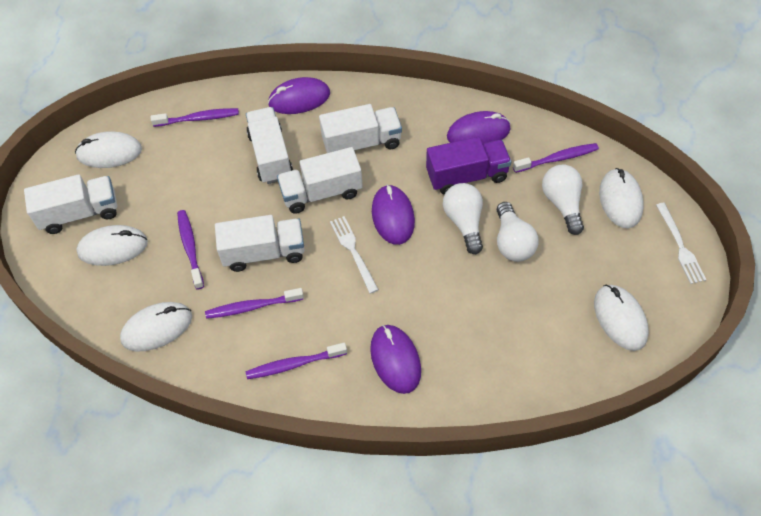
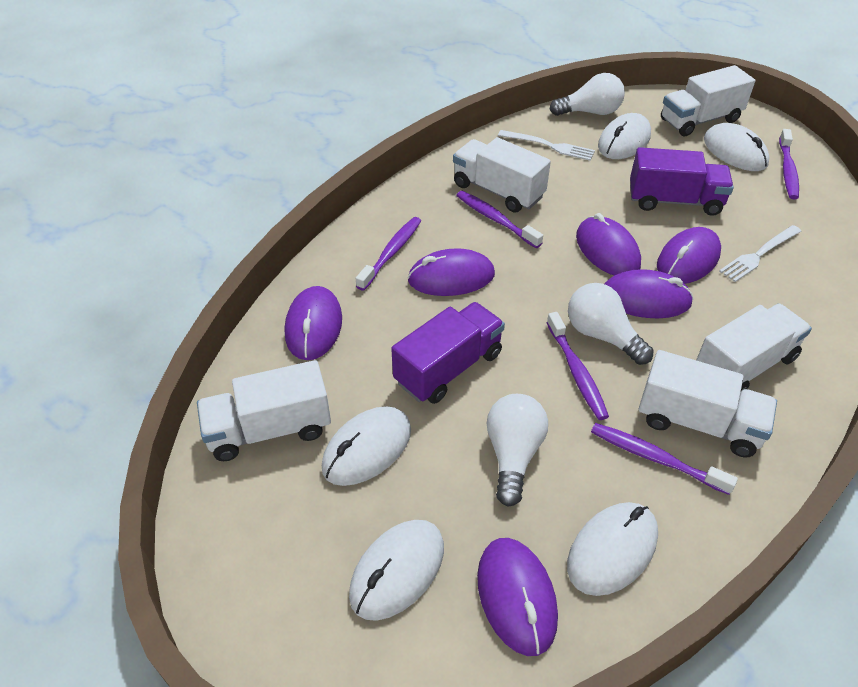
purple mouse: [268,77,330,114] [370,325,421,394] [372,185,415,245] [447,111,510,144] = 4 -> [285,286,342,360] [407,248,495,296] [477,538,558,656] [576,213,641,275] [604,269,694,318] [657,227,721,284] = 6
purple truck: [426,137,511,195] = 1 -> [391,302,505,404] [630,147,734,216] = 2

